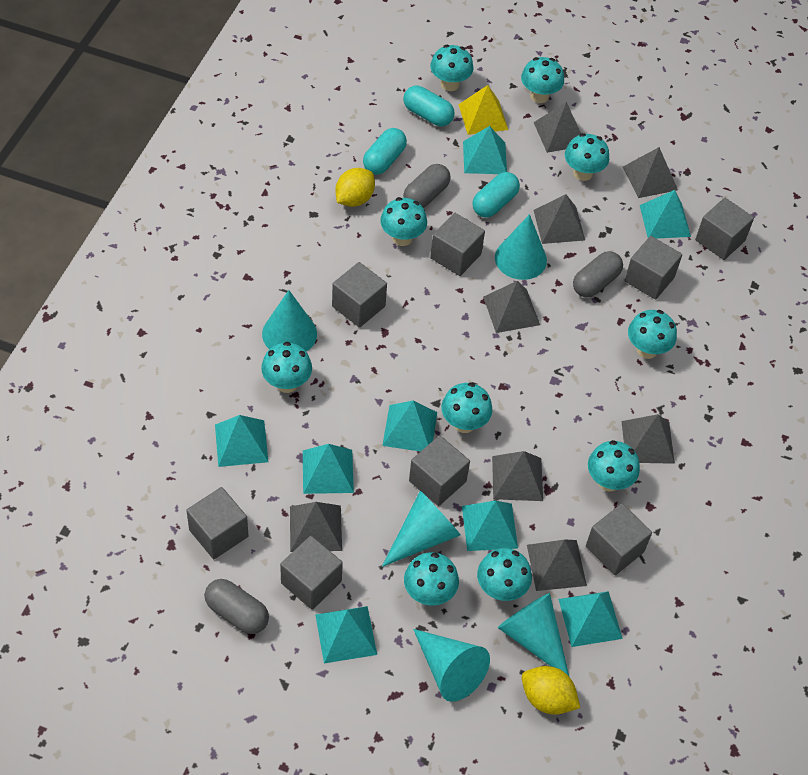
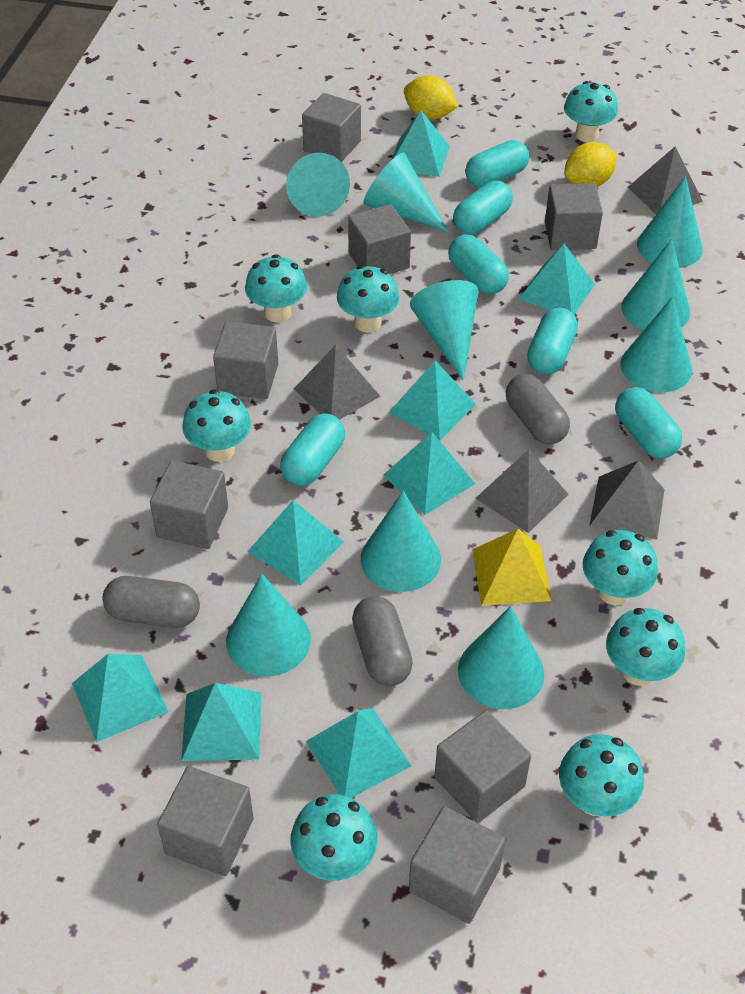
grey pyramid: [290,502,342,552] [483,281,540,333] [492,451,543,501] [527,540,587,591] [533,102,581,153] [534,194,585,244] [621,414,675,464] [623,147,678,198] = 8 -> [294,345,381,420] [476,449,569,533] [589,460,665,540] [628,147,703,214] = 4
turquoise capsule: [363,128,407,175] [403,86,455,126] [472,172,520,218] = 3 -> [280,414,345,486] [448,234,509,294] [453,181,513,235] [465,140,529,188] [527,307,578,375] [615,387,682,458] = 6
turquoise cone: [262,290,317,352] [382,491,460,567] [413,629,490,702] [495,214,547,280] [498,593,569,676] = 5 -> [226,574,311,676] [286,153,350,217] [361,491,441,592] [364,153,448,232] [410,280,479,381] [458,606,544,709] [620,296,692,393] [622,239,690,330] [637,176,703,268] = 9
turquoise mushroom: [261,342,312,393] [380,197,427,246] [404,552,459,605] [430,45,474,91] [441,382,492,433] [477,548,532,601] [521,57,564,103] [565,133,609,181] [588,440,640,492] [628,310,677,359] = 10 -> [182,389,251,462] [245,254,307,322] [290,794,378,881] [337,265,399,333] [559,734,644,816] [564,81,618,142] [583,530,658,605] [606,608,685,686] = 8

